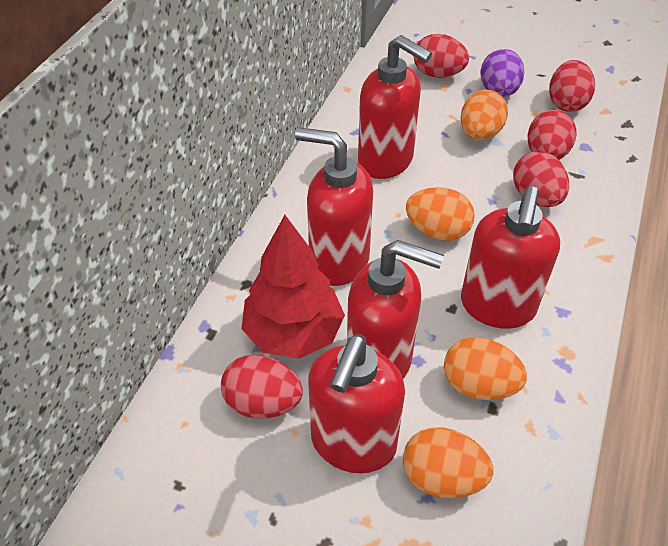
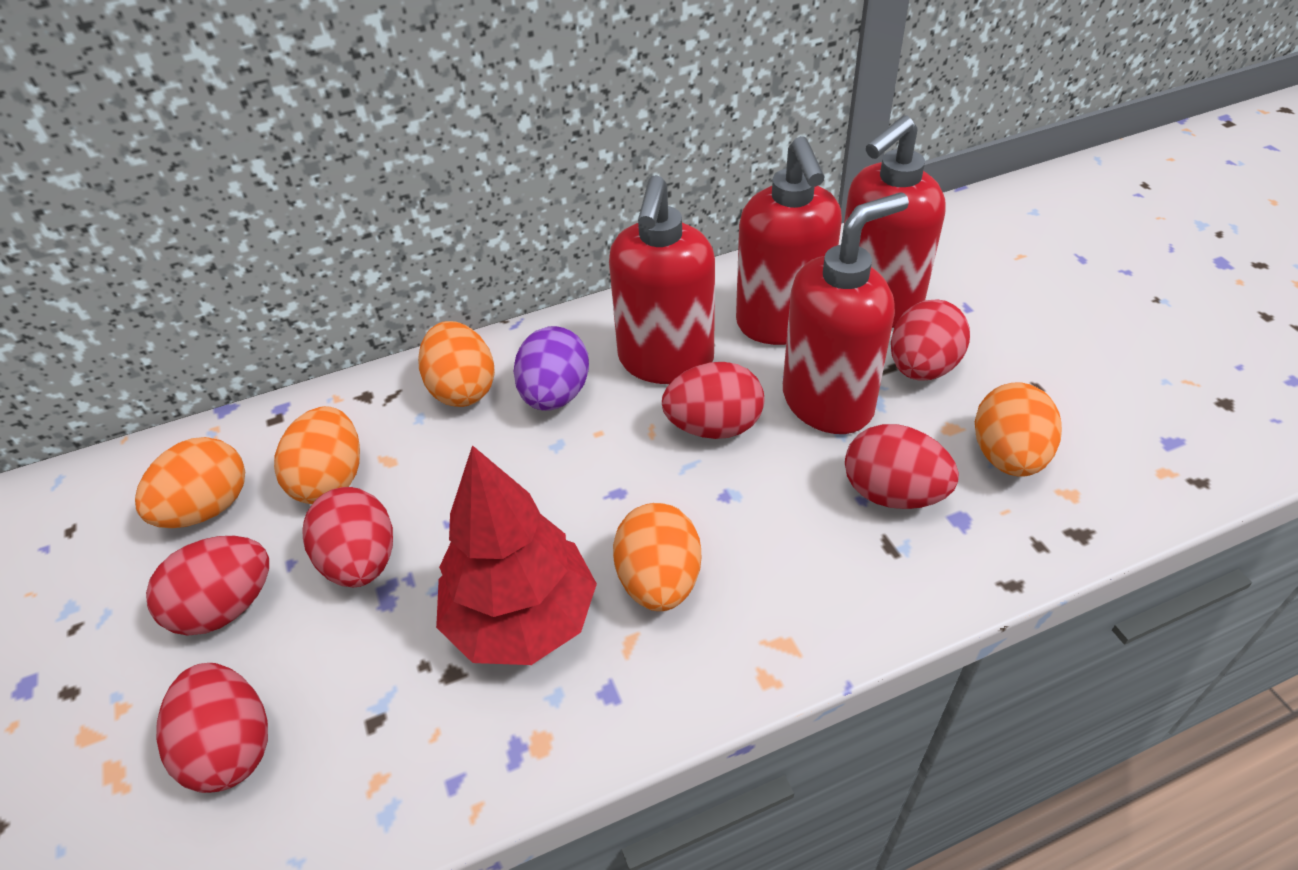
orange egg: [403,427,494,498] [406,187,475,241] [444,337,527,400] [460,90,508,140] = 4 -> [135,437,245,528] [274,406,360,504] [418,321,495,407] [613,503,701,611] [975,383,1062,477] = 5
red egg: [221,355,303,418] [413,34,469,78] [513,151,569,207] [527,110,577,160] [549,60,595,112] = 5 -> [146,536,269,635] [156,663,268,793] [302,487,393,587] [662,362,764,439] [845,424,959,509] [891,299,970,380] = 6
red soap dispenser: [295,127,373,286] [308,334,405,473] [347,240,444,379] [358,35,432,179] [461,186,560,329] = 5 -> [609,175,715,384] [736,136,842,345] [783,192,909,434] [844,115,946,328] = 4

